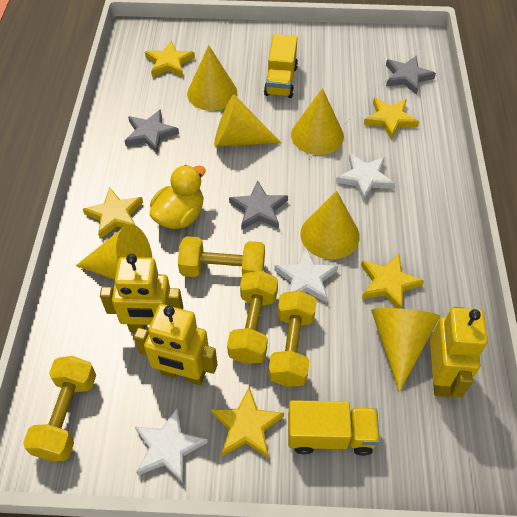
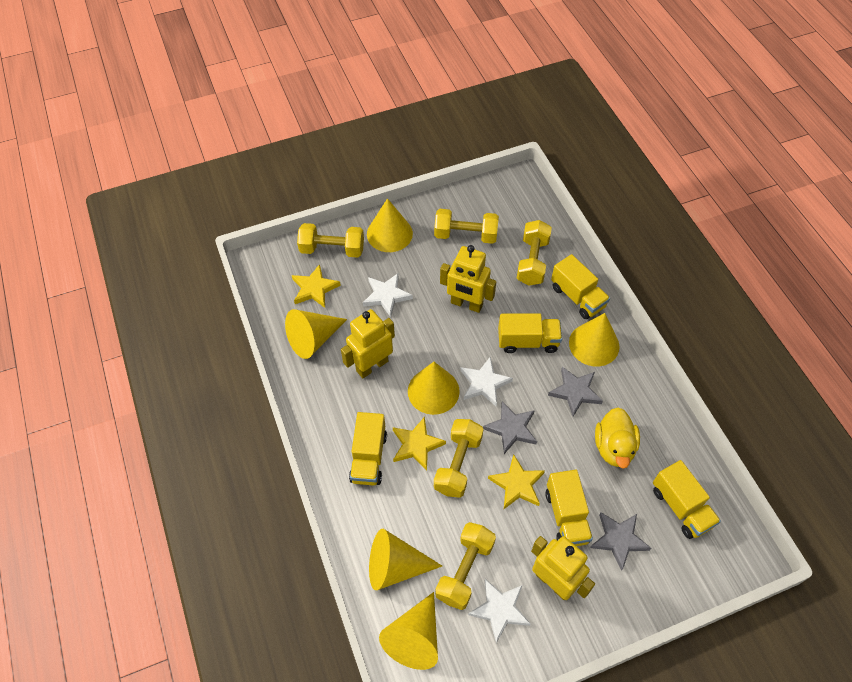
yellow dumbbell: [23,356,96,461] [178,236,265,277] [227,270,278,364] [269,290,317,387] = 4 -> [297,223,364,258] [434,209,499,244] [434,419,484,498] [435,522,496,610] [517,220,552,286] = 5
yellow star: [83,187,143,239] [145,41,195,77] [211,387,284,458] [361,253,424,309] [364,98,419,140] = 5 -> [292,264,341,308] [393,417,446,471] [488,454,545,509] = 3
yellow truck: [264,34,298,98] [288,400,380,456] = 2 -> [349,412,387,486] [498,313,562,353] [545,470,593,546] [551,254,610,319] [653,460,721,539] = 5

